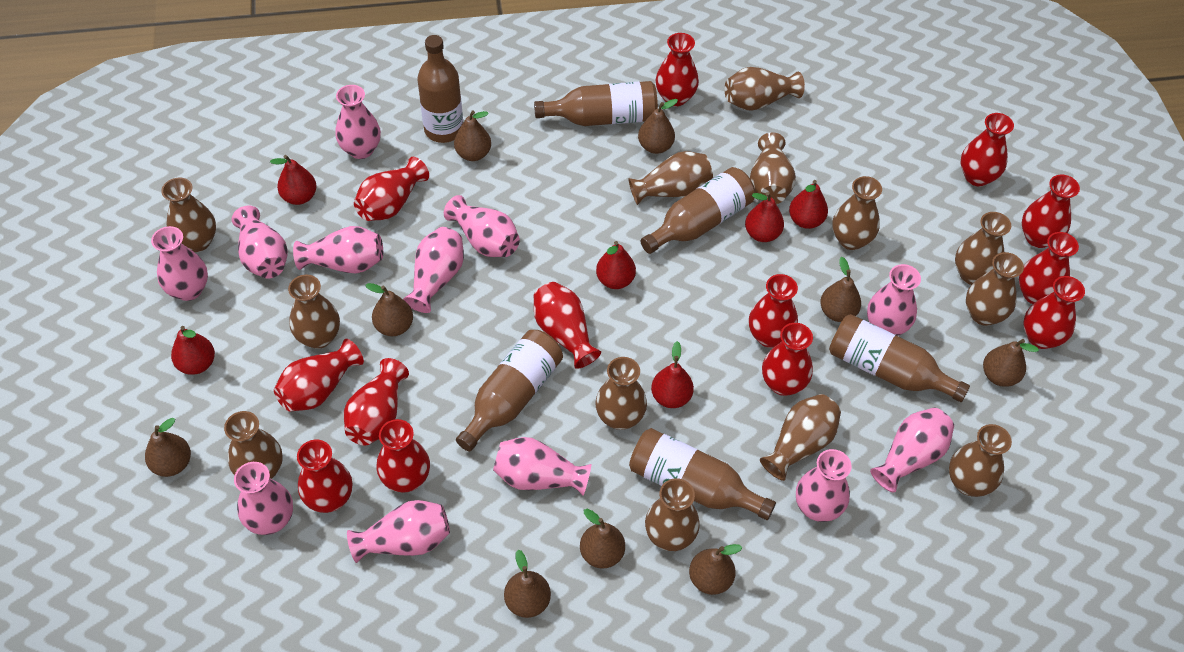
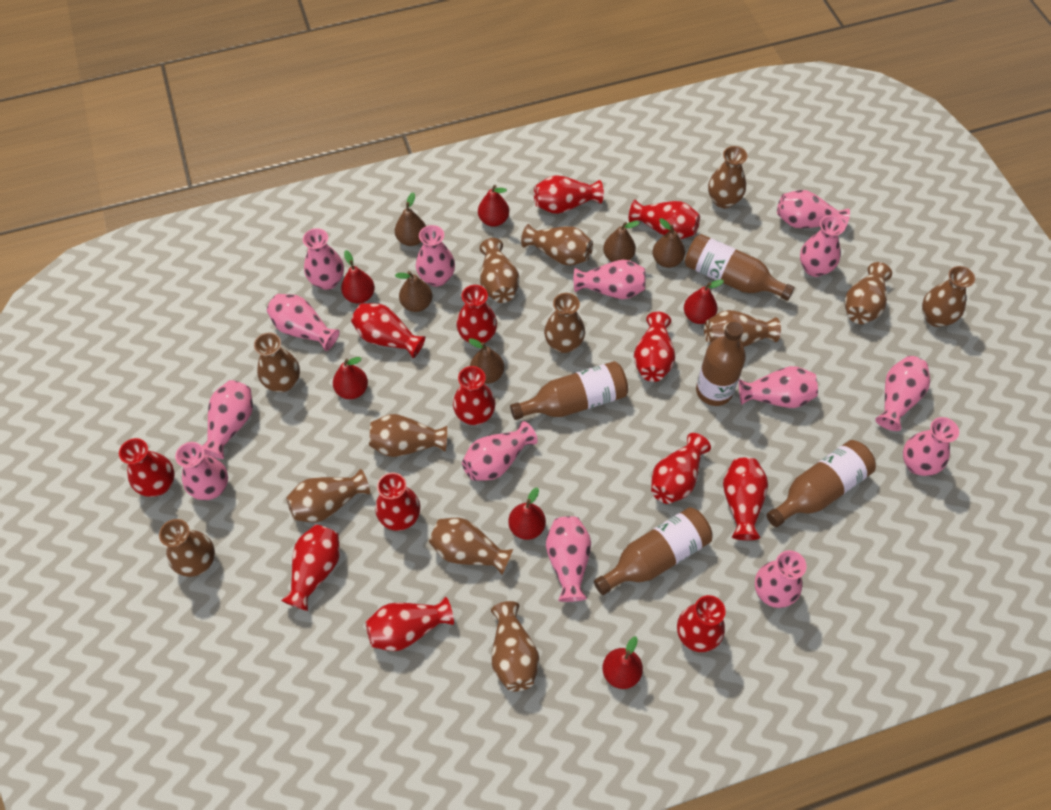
brown bottle: [417,35,463,143] [456,330,563,452] [534,81,658,126] [629,428,776,520] [641,167,755,254] [829,314,970,402] = 6 -> [510,361,628,420] [594,507,713,595] [685,234,795,301] [696,322,746,406] [766,440,876,527] = 5
brown pear: [145,418,191,477] [365,283,413,336] [454,110,491,161] [504,550,551,618] [580,509,625,569] [638,99,678,154] [689,544,742,595] [820,257,861,322] [983,339,1039,387] = 9 -> [395,192,426,246] [395,271,432,312] [468,338,504,384] [603,221,640,262] [653,218,685,268] = 5
pink vase: [151,226,208,301] [232,205,288,278] [234,462,293,535] [293,226,383,273] [335,85,381,159] [347,500,450,563] [403,227,464,313] [444,195,520,257] [493,437,591,495] [796,449,852,522] [867,264,921,336] [870,407,954,493] = 12 -> [175,442,228,500] [202,380,253,459] [267,294,340,351] [303,228,344,290] [416,225,455,287] [462,421,538,481] [546,516,591,602] [574,260,646,299] [739,366,818,408] [755,550,806,608] [777,190,850,228] [800,215,845,277] [875,356,930,431] [903,417,959,476] = 14

